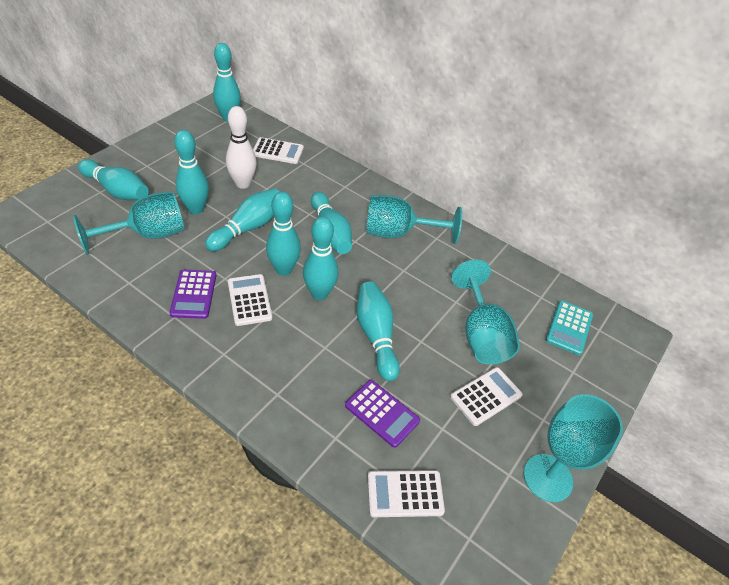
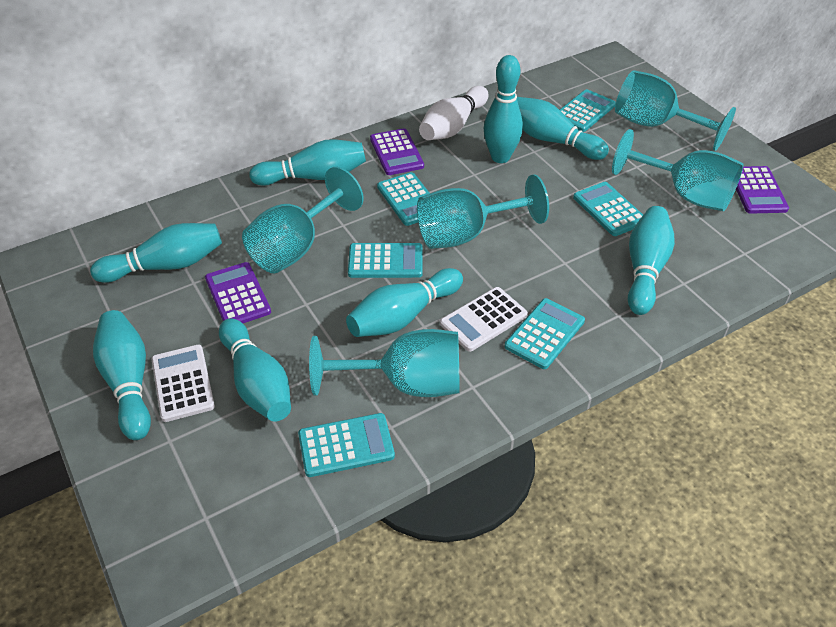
purple calculator: [170,270,216,319] [345,380,420,448] = 2 -> [205,262,271,323] [370,128,424,175] [736,166,789,214] = 3
turquoise calculator: [546,300,593,355] = 1 -> [298,413,395,477] [348,243,423,278] [377,172,430,226] [505,298,585,369] [560,89,616,132] [573,182,643,236] = 6
turquoise goblet: [73,191,185,255] [366,195,462,244] [451,260,520,364] [524,394,623,502] = 4 -> [242,167,364,273] [309,329,460,397] [417,174,549,249] [612,129,743,211] [615,70,736,151] = 5
white calculator: [228,274,272,326] [253,137,304,164] [367,470,445,517] [450,367,523,426] = 4 -> [151,345,215,422] [440,287,528,352] = 2

